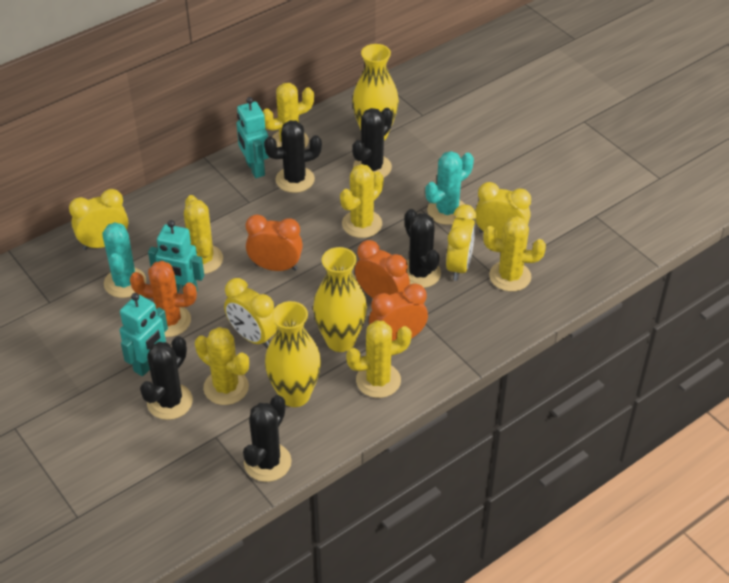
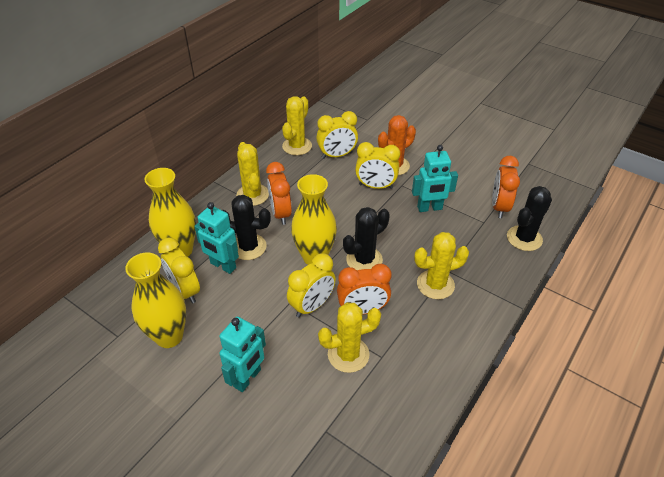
black cactus: [140,336,193,420] [243,395,292,482] [264,120,322,193] [352,108,393,178] [405,209,441,288] = 5 -> [222,195,271,260] [343,207,390,270] [507,186,552,251] = 3
turquoise cactus: [102,222,146,298] [425,151,474,225] = 2 -> none = 0
yellow cactus: [184,195,223,274] [195,327,249,405] [263,83,314,148] [340,164,384,238] [346,320,412,398] [483,216,546,292] = 6 -> [236,142,269,206] [282,96,312,155] [318,302,381,373] [414,232,469,299] = 4

